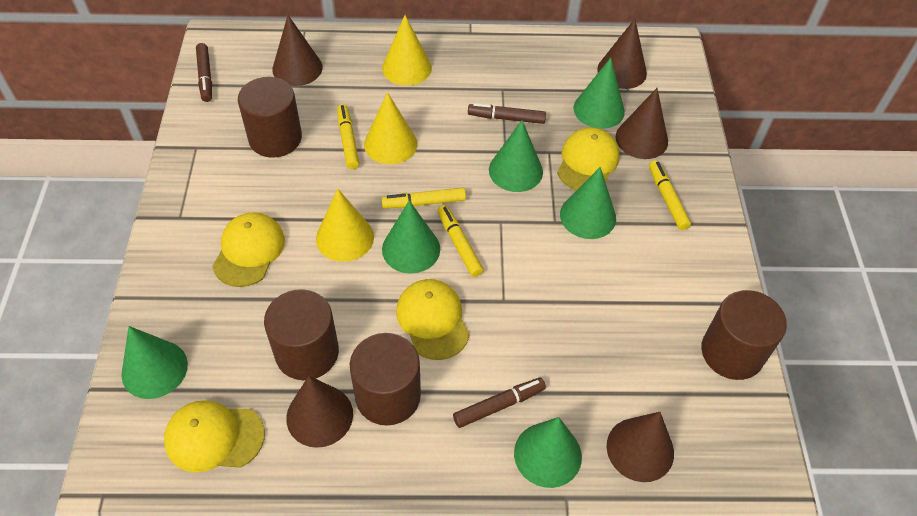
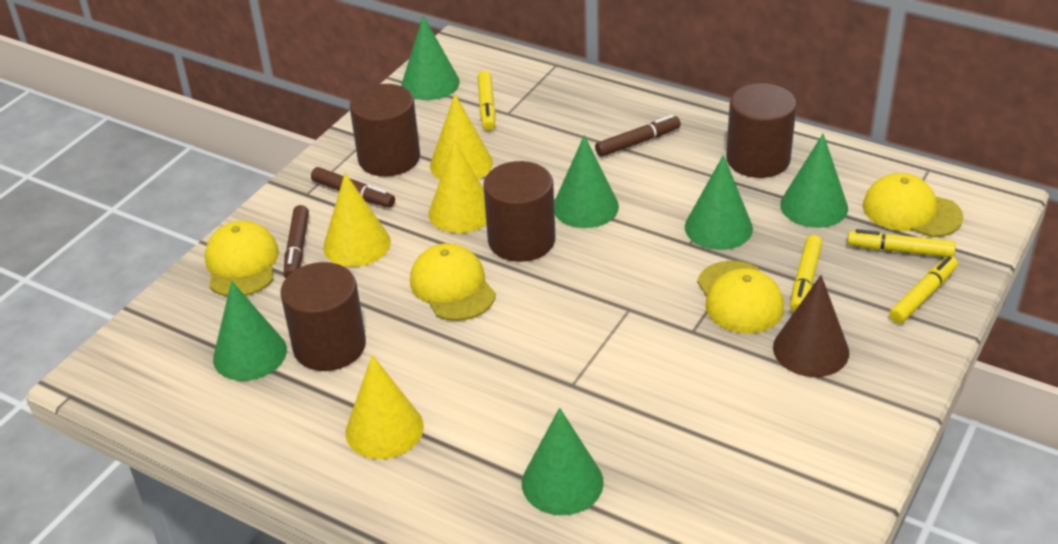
brown cone: [272,15,323,86] [286,376,353,448] [597,19,647,89] [607,412,674,482] [616,88,668,159] = 5 -> [773,275,849,377] = 1
yellow cone: [316,189,374,262] [364,92,417,164] [382,15,432,86] = 3 -> [323,173,391,267] [346,355,424,459] [429,140,486,233] [430,94,493,180] = 4

